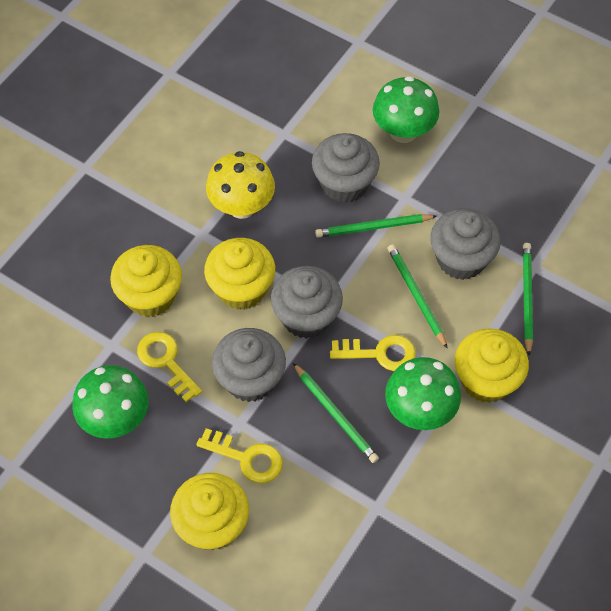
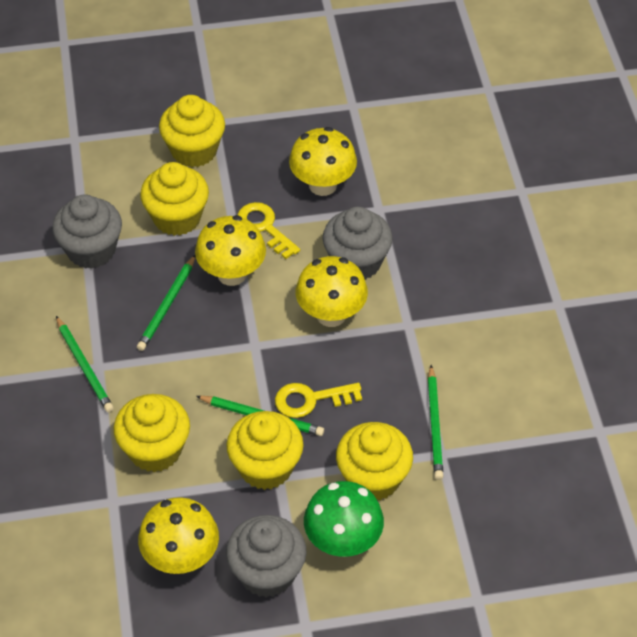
green mushroom: [72,365,149,438] [373,76,439,143] [385,357,461,430] = 3 -> [304,481,384,557] = 1
grey cupcake: [212,328,286,402] [271,266,343,339] [312,133,380,203] [430,208,501,280] = 4 -> [52,194,122,269] [226,515,307,597] [323,207,393,280] = 3
yellow cupcake: [110,245,182,317] [170,473,249,550] [204,238,275,310] [455,329,529,403] = 4 -> [114,394,190,472] [140,162,209,236] [159,95,225,167] [226,411,304,490] [336,422,413,501] = 5
yellow key: [137,332,202,402] [196,428,283,483] [330,335,416,371] = 3 -> [237,202,300,259] [275,383,362,418] = 2
yellow mushroom: [206,151,275,219] = 1 -> [138,497,219,574] [195,215,266,286] [289,127,357,196] [296,256,368,327] = 4

